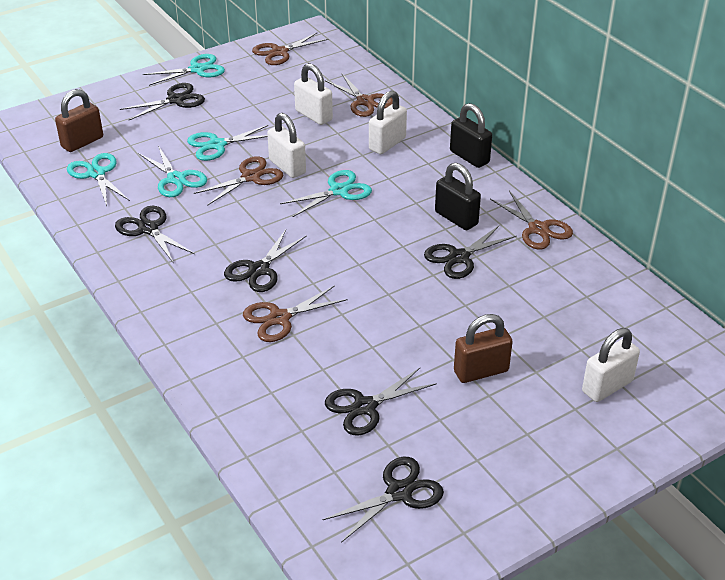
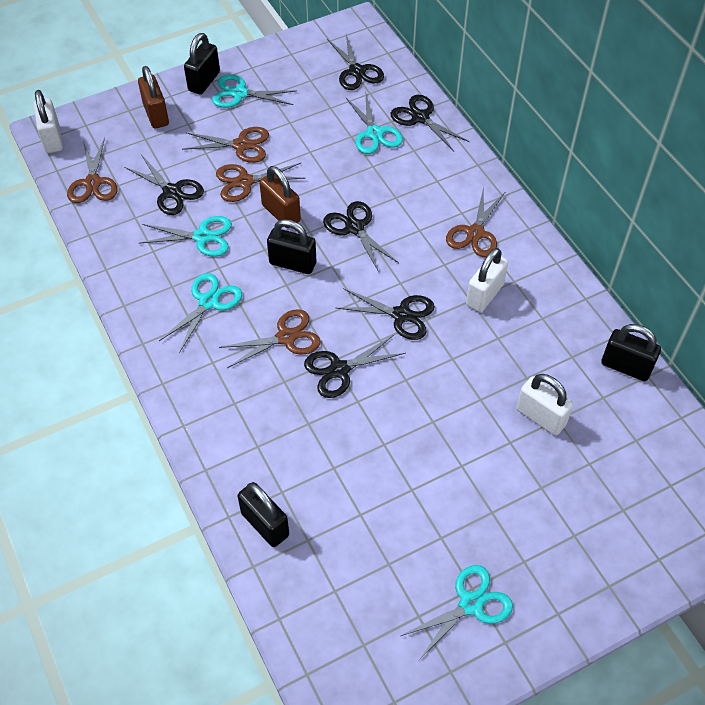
black padlock: [435,163,481,230] [450,103,492,168] = 2 -> [184,33,220,95] [238,482,289,547] [267,219,316,274] [601,324,661,381] = 4
white padlock: [267,113,306,178] [294,63,333,125] [369,91,407,154] [582,328,640,402] = 4 -> [34,90,63,153] [466,248,508,312] [516,374,573,435] = 3

